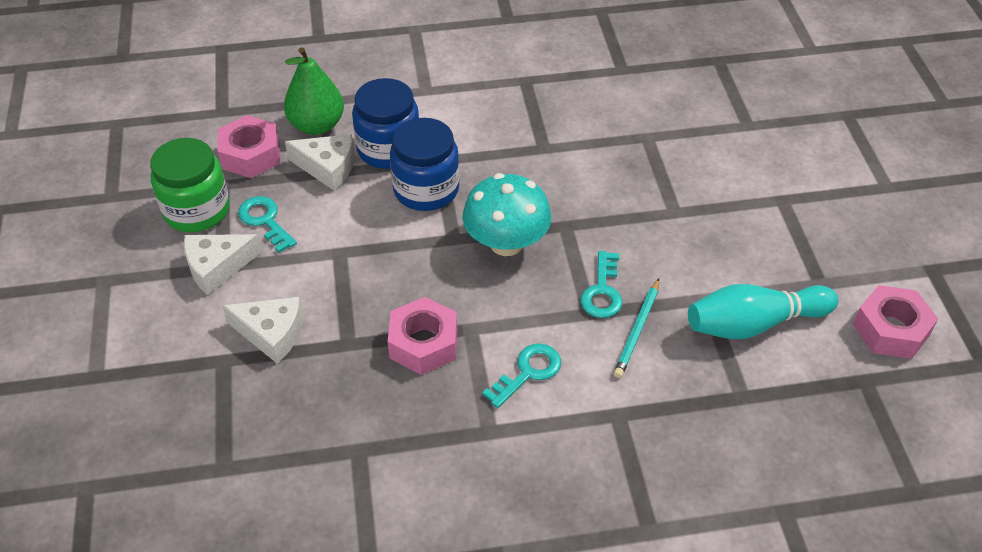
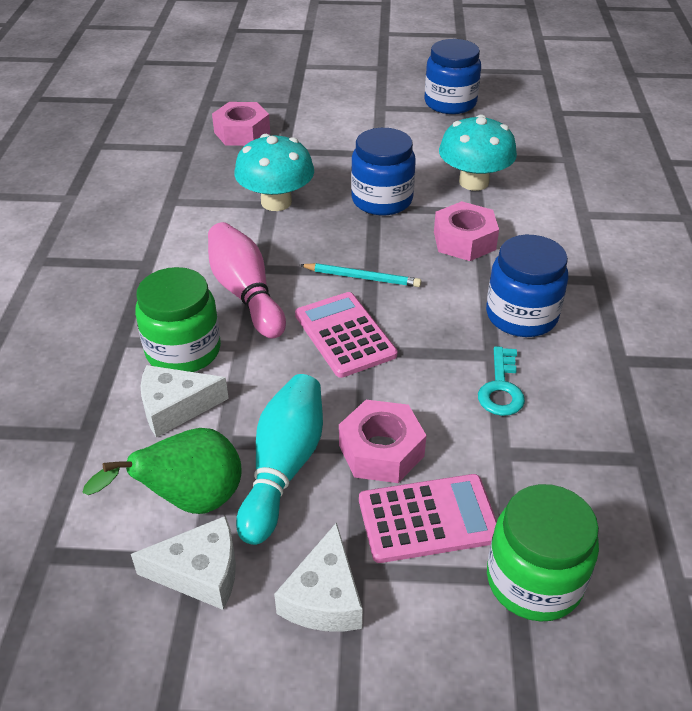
blue jar: [352,78,419,169] [390,118,460,211] = 2 -> [351,128,416,215] [424,39,481,114] [486,235,568,337] = 3
green jar: [150,138,230,232] = 1 -> [135,267,221,372] [487,484,599,622] = 2
pink bowling pin: none = 0 -> [208,222,286,338] = 1
pink calculator: none = 0 -> [295,292,398,378] [359,474,497,563] = 2
turquoise key: [238,196,297,253] [482,343,561,408] [580,251,622,318] = 3 -> [478,346,525,416] = 1
turquoise mushroom: [462,173,551,256] = 1 -> [234,134,314,211] [439,114,517,191] = 2

